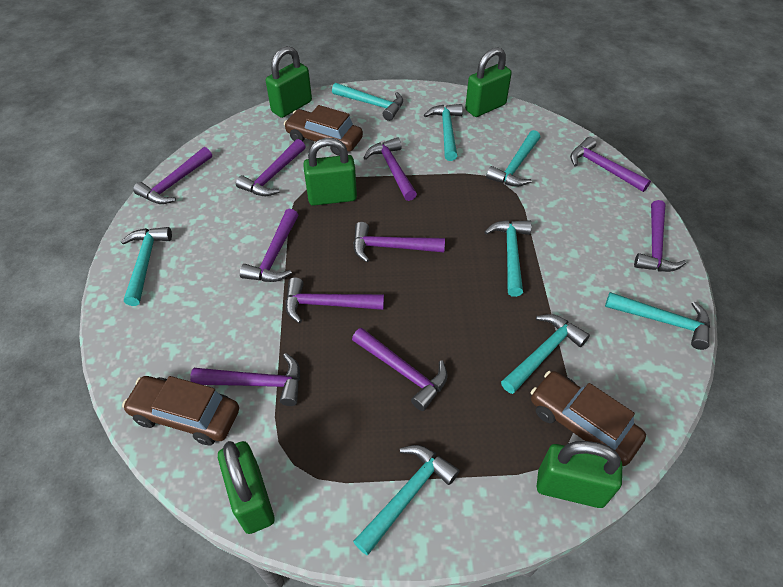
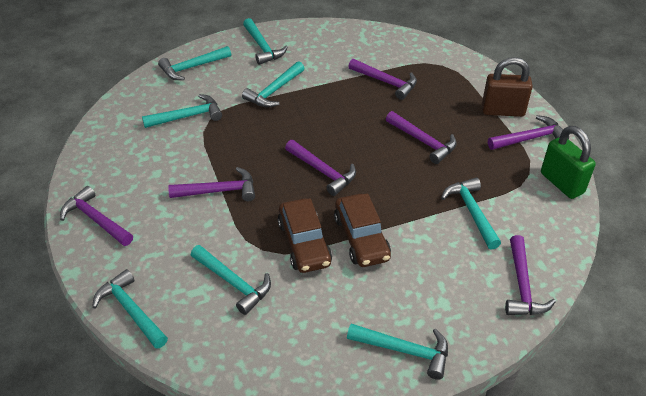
brown car: [122,376,239,445] [284,105,363,156] [530,371,646,466] = 3 -> [278,198,332,273] [334,193,391,267] = 2
brown padlock: none = 0 -> [482,57,533,117] = 1
green padlock: [218,441,275,534] [266,46,312,118] [303,138,357,206] [465,47,512,117] [537,441,622,508] = 5 -> [541,126,596,199] = 1
purple hammer: [133,147,212,204] [190,353,300,406] [236,139,306,196] [240,209,298,282] [285,277,384,323] [352,328,448,411] [353,222,445,262] [364,137,417,201] [570,137,651,192] [634,200,686,272] = 10 -> [60,186,133,246] [168,167,255,201] [285,140,356,196] [348,59,417,100] [386,111,457,164] [488,115,569,150] [505,235,556,315] = 7

